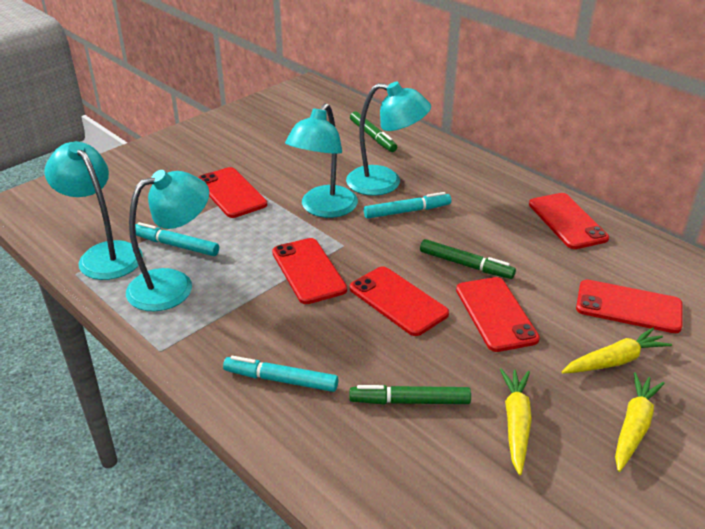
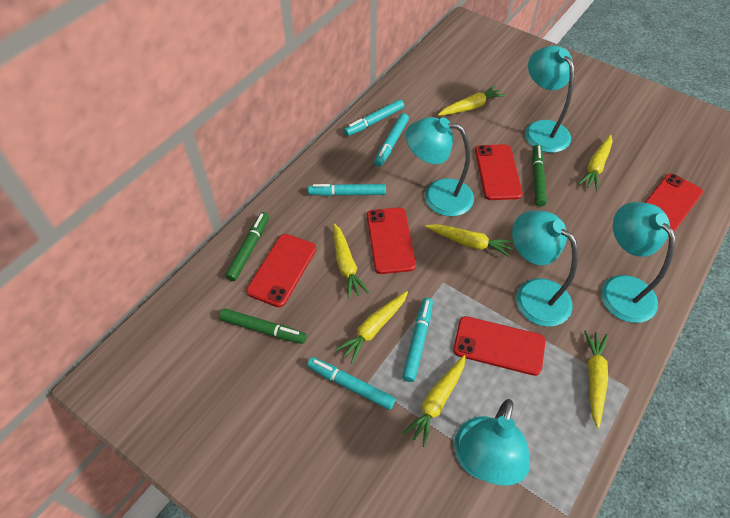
red phone: [198,167,267,218] [272,238,347,304] [350,266,449,336] [456,277,540,352] [529,193,609,249] [576,280,683,333] = 6 -> [246,234,316,307] [367,207,416,274] [453,316,546,376] [475,144,523,200] [645,173,703,232] = 5
turquoise lamp: [44,141,143,280] [126,170,209,311] [285,103,358,218] [346,82,431,196] = 4 -> [406,117,474,217] [454,399,530,486] [512,211,578,327] [525,46,574,153] [601,202,675,323] = 5
turquoise marker: [135,222,219,256] [223,356,338,392] [364,192,451,219] = 3 -> [307,357,396,410] [308,184,386,196] [344,99,404,136] [374,113,409,167] [402,298,433,382] = 5
yellow carrot: [500,368,532,475] [561,327,672,373] [615,372,665,472] = 3 -> [333,223,369,299] [335,291,408,364] [403,355,465,447] [425,224,514,257] [438,85,505,116] [579,135,612,191] [584,330,608,429] = 7

